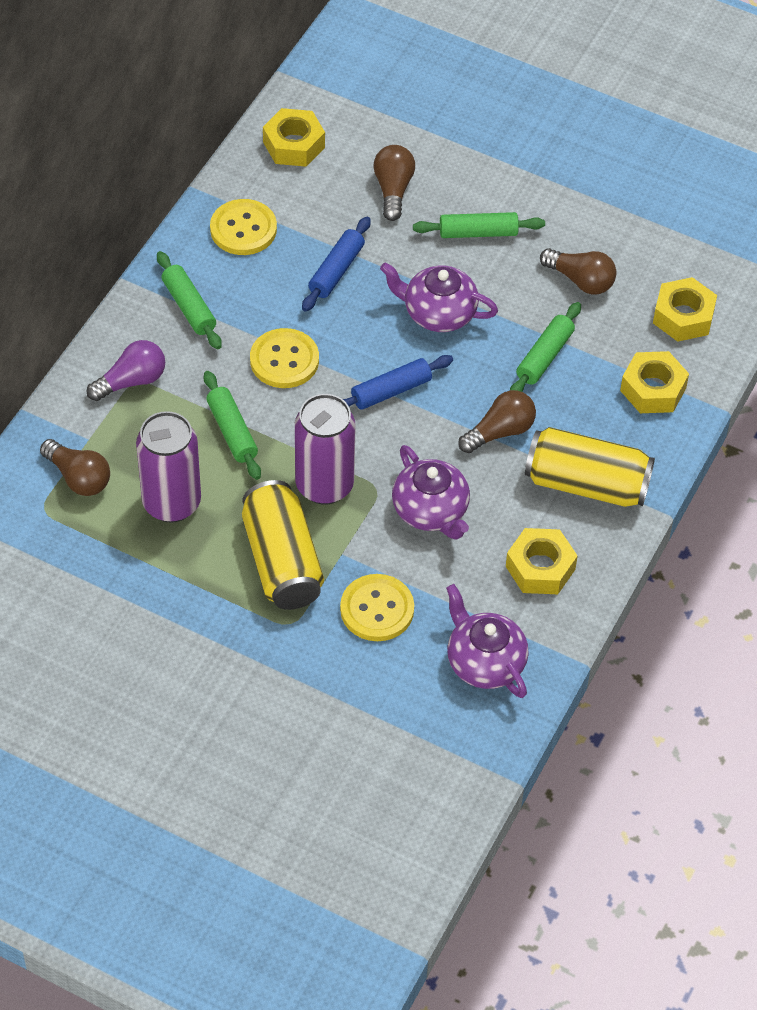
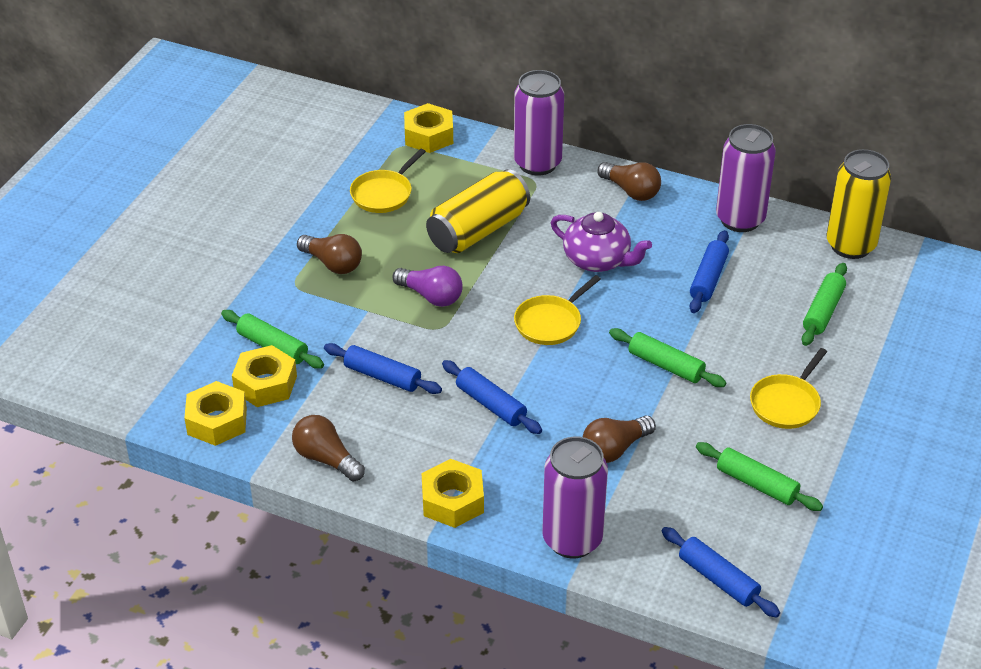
blue rolling pin: [302,217,371,312] [343,355,453,410] = 2 -> [324,343,442,394] [442,360,542,434] [662,527,780,618] [690,230,729,313] = 4
purple can: [136,411,201,523] [295,394,356,505] = 2 -> [514,70,564,175] [542,437,608,558] [716,124,776,232] = 3
purple teapot: [380,263,498,332] [392,445,470,540] [446,584,529,698] = 3 -> [551,212,652,272] = 1
yellow button: [210,199,277,255] [250,328,319,388] [340,574,414,641] = 3 -> none = 0
yellow pan: none = 0 -> [350,149,426,213] [514,275,601,345] [750,348,827,429] = 3

